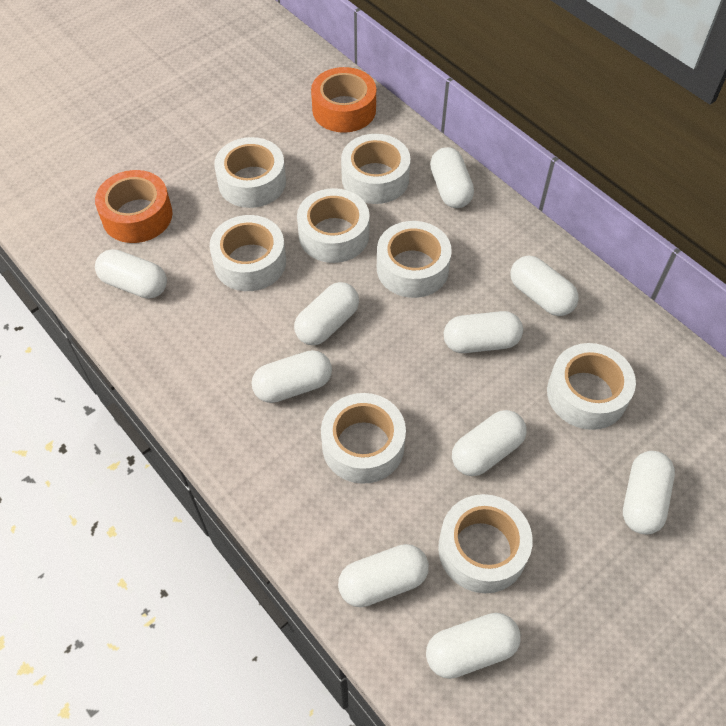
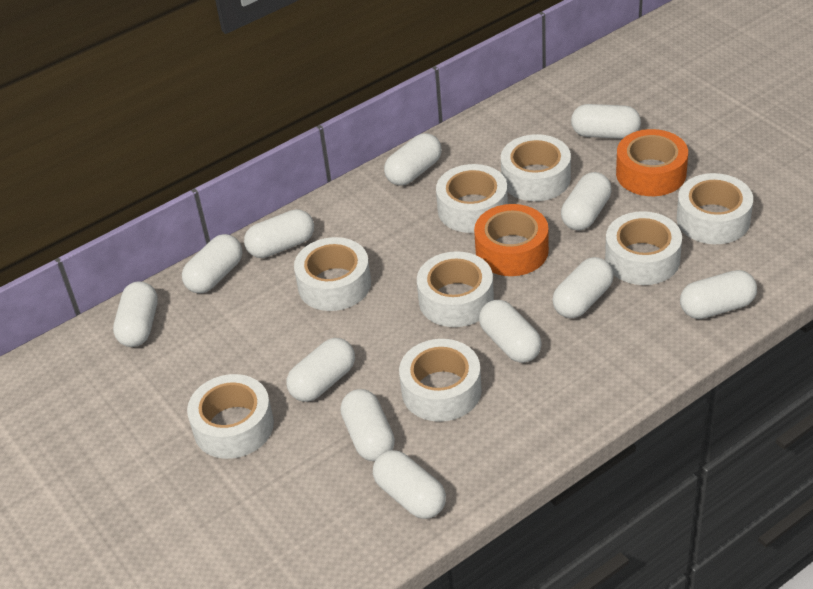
white capsule: [95,249,167,299] [252,350,332,403] [294,282,359,345] [338,544,429,607] [426,613,521,679] [430,147,474,208] [444,311,523,353] [452,410,527,476] [510,256,579,316] [623,451,675,534] = 10 -> [113,281,158,347] [182,234,242,293] [244,209,314,258] [287,338,355,402] [340,389,395,461] [373,450,446,519] [384,133,442,186] [479,300,542,363] [552,257,614,318] [561,172,612,231] [571,104,641,139] [680,270,757,319] = 12

